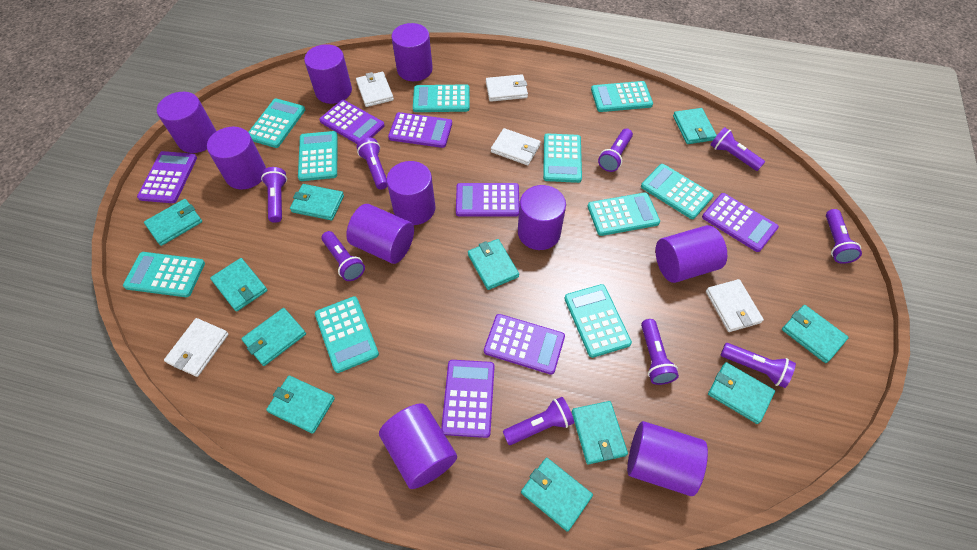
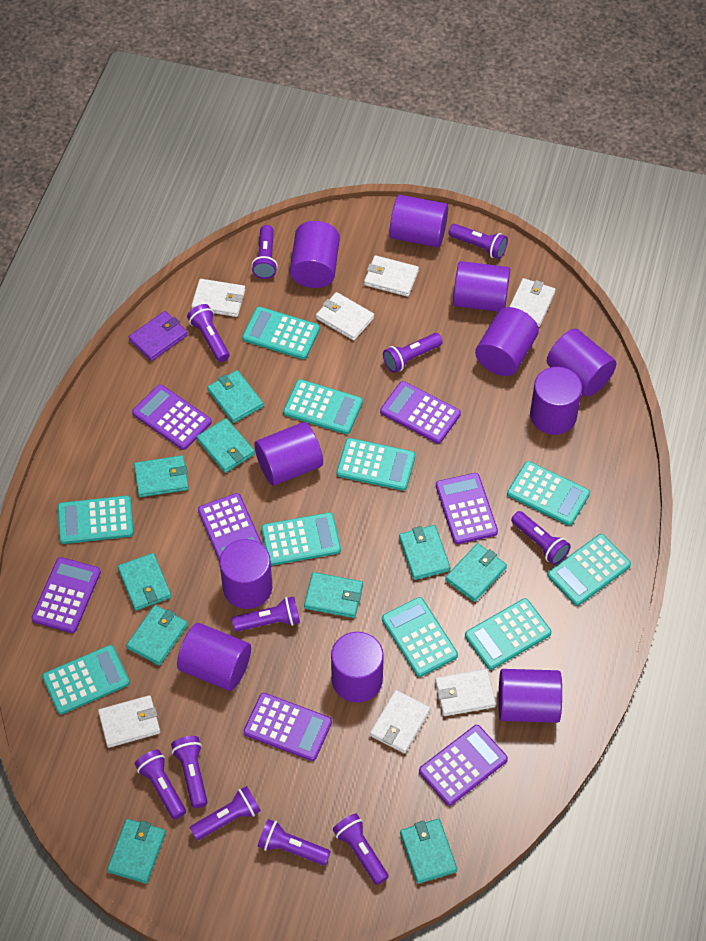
purple cylinder: [157,92,216,153] [207,127,266,190] [304,44,352,104] [346,204,414,264] [379,403,457,489] [387,161,436,225] [392,23,433,81] [518,185,566,250] [627,421,708,496] [655,225,727,283] = 10 -> [177,623,251,691] [220,539,272,609] [255,422,323,486] [290,221,340,288] [331,632,384,703] [389,195,448,247] [453,261,510,312] [475,307,539,376] [498,669,562,723] [530,367,582,435] [547,329,616,397] = 11
purple flashlight: [261,167,287,223] [321,231,365,281] [356,138,388,190] [503,397,574,445] [598,128,633,172] [641,319,679,385] [711,127,765,171] [721,343,796,388] [826,209,862,264] = 9 -> [135,749,186,819] [171,736,208,808] [187,304,230,362] [190,786,261,840] [232,596,300,632] [251,225,278,279] [258,819,331,865] [333,813,389,885] [383,333,443,373] [448,224,508,259] [511,511,571,565] = 11
purple wallet: none = 0 -> [129,311,188,361] = 1
turquoise wallet: [144,199,202,246] [210,258,268,312] [241,308,306,366] [266,376,335,434] [290,184,344,220] [468,239,519,290] [521,458,593,532] [572,401,628,464] [673,108,717,144] [708,362,775,424] [782,305,849,363] = 11 -> [107,819,166,884] [118,553,171,611] [126,605,188,666] [134,455,189,497] [197,418,255,473] [207,370,264,423] [304,572,363,618] [399,525,451,580] [400,819,457,884] [445,543,507,602] = 10
white wallet: [164,318,229,377] [356,72,394,107] [486,74,528,102] [491,128,541,165] [706,279,764,332] = 5 -> [98,695,160,748] [191,279,245,317] [316,292,374,341] [364,255,419,297] [370,690,430,754] [435,669,496,716] [509,278,556,327] = 7

